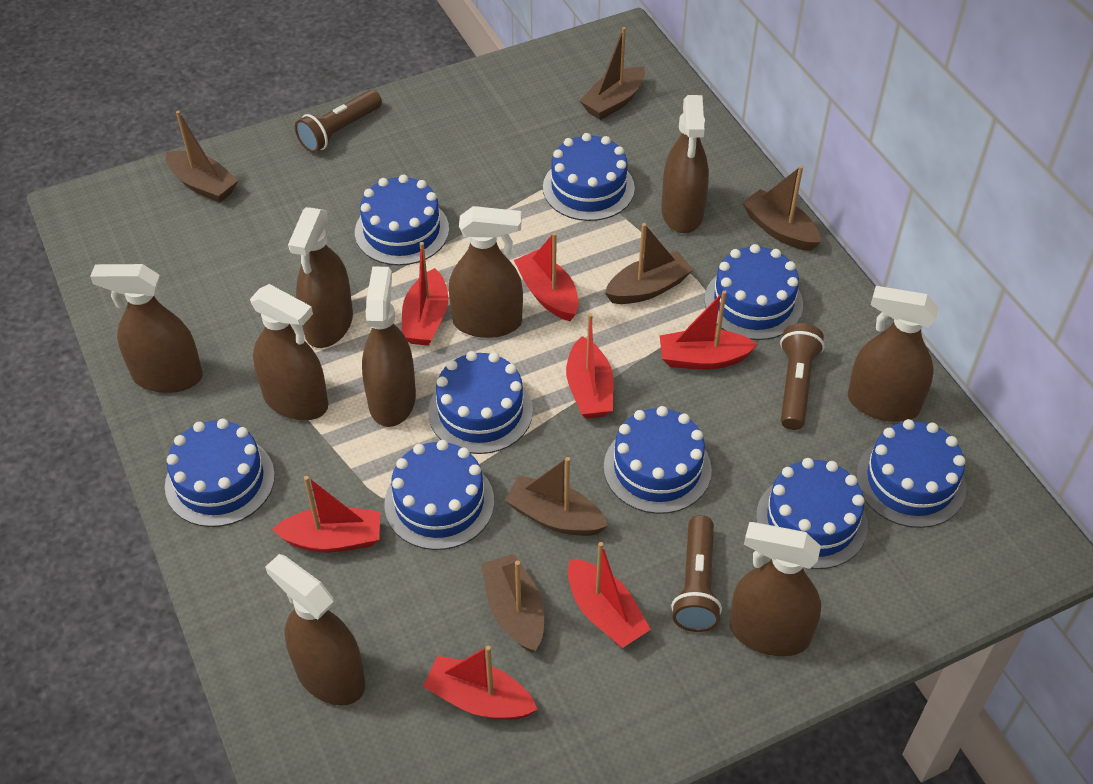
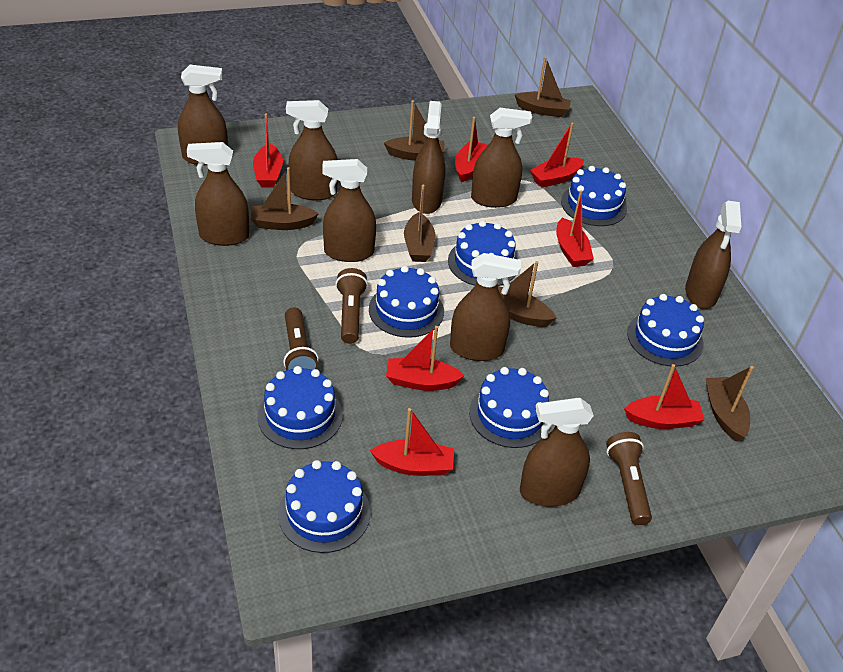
blue cake: [165,419,275,527] [355,174,449,266] [384,440,494,550] [428,351,533,454] [543,133,635,221] [604,406,712,514] [704,244,803,340] [756,458,868,569] [856,419,966,528] = 9 -> [257,366,343,449] [278,460,371,553] [369,266,444,338] [448,220,517,286] [469,367,550,448] [561,166,627,226] [627,294,704,367] = 7

